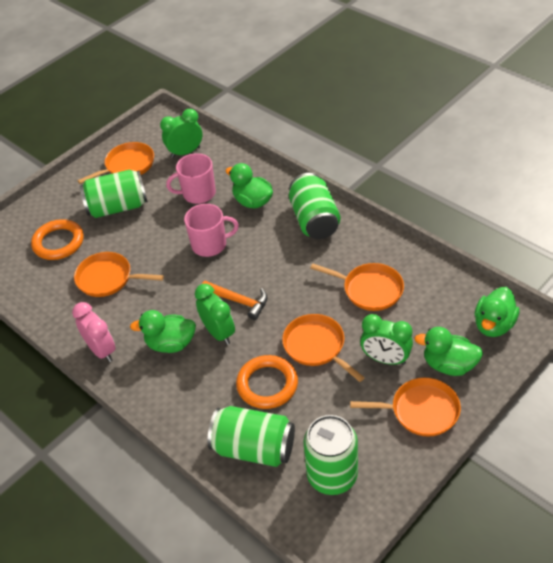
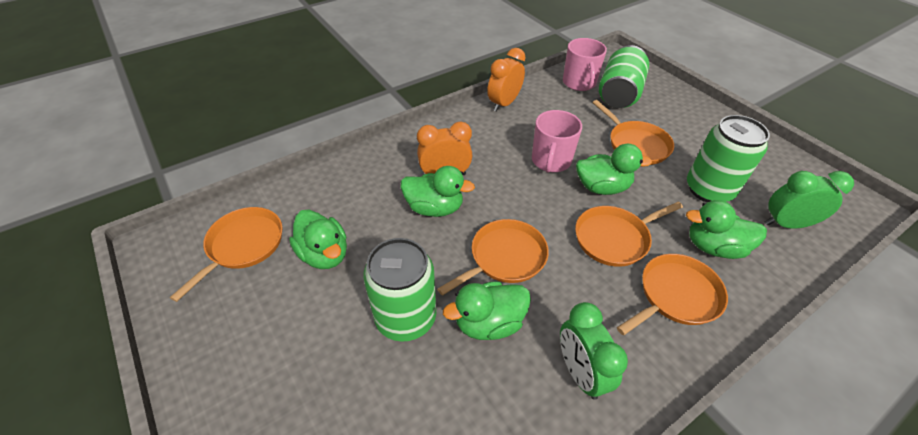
green can: [80,170,148,218] [207,406,295,467] [289,173,341,239] [303,415,358,495] = 4 -> [363,238,436,342] [599,45,649,108] [687,115,770,202] = 3
green clock: [160,109,203,158] [195,284,235,345] [360,314,413,365] = 3 -> [560,302,628,400] [765,171,854,229] = 2
green duck: [130,310,196,353] [226,163,273,209] [414,327,483,376] [475,287,520,337] = 4 -> [289,210,347,269] [401,166,475,217] [443,281,531,340] [576,144,652,195] [686,200,767,259] = 5
orange clock: none = 0 -> [417,122,472,175] [487,48,525,112] = 2
orange hammer: [202,281,267,320] = 1 -> none = 0
orange ring: [31,219,84,260] [236,355,298,409] = 2 -> none = 0
pink clock: [72,302,116,362] = 1 -> none = 0

